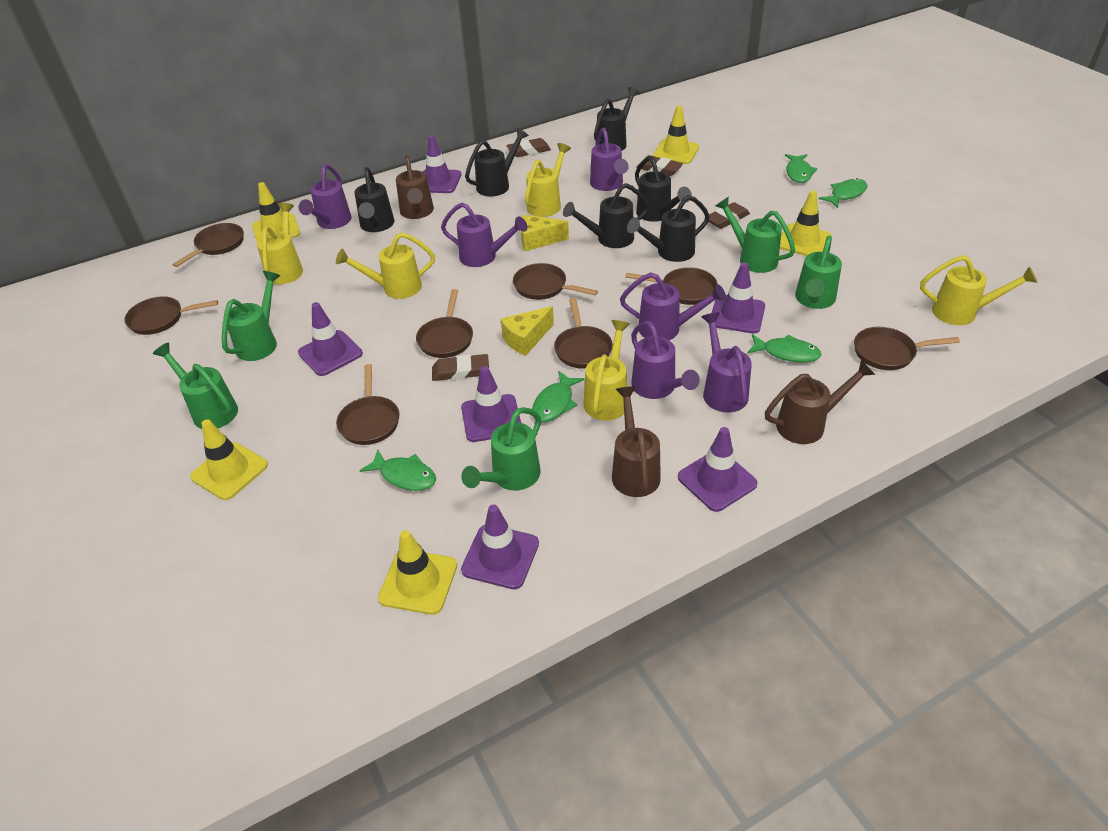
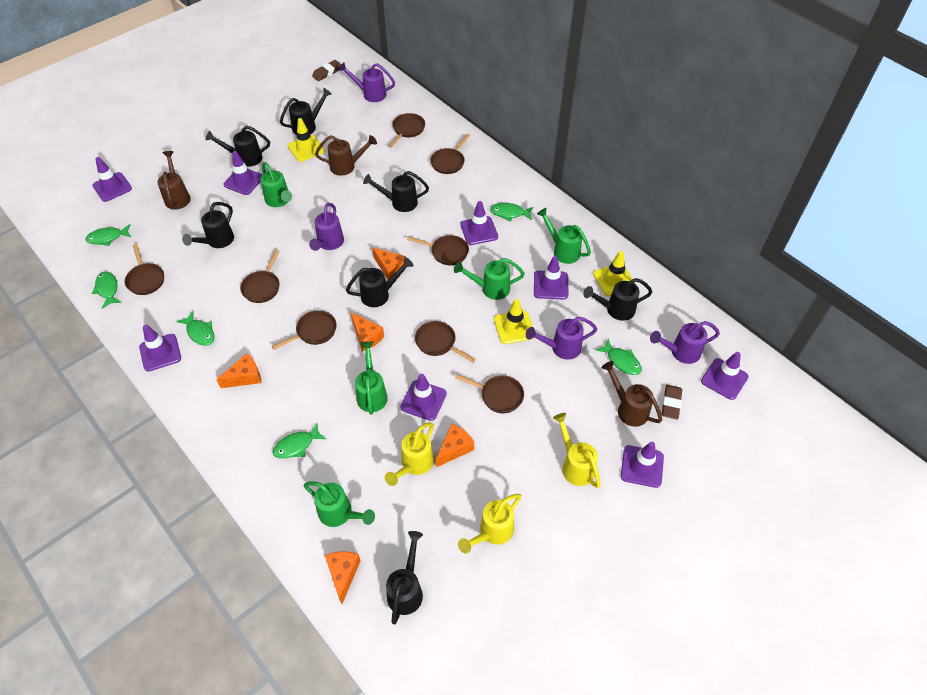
black watering can: [354,167,394,232] [465,128,529,196] [563,183,649,248] [594,87,640,150] [627,195,710,262] [635,156,692,222] = 6 -> [182,202,234,248] [205,126,270,167] [280,88,332,135] [346,257,413,307] [363,171,429,212] [386,531,423,624] [583,278,652,321] = 7
brown eraser: [432,354,489,381] [506,138,551,157] [636,155,683,176] [708,202,750,229] = 4 -> [312,60,342,81] [662,385,682,419] = 2
green fish: [360,449,436,491] [532,371,584,422] [747,334,821,362] [785,154,817,183] [819,178,868,208] = 5 -> [85,224,131,246] [92,272,121,309] [177,311,215,346] [273,424,326,458] [490,203,534,222] [596,339,642,375] = 6
orange cheese: none = 0 -> [216,353,261,388] [325,551,361,604] [351,312,384,351] [372,247,406,280] [435,424,474,467] = 5
purple traffic cone: [298,302,363,376] [423,135,461,193] [461,366,521,442] [461,504,539,589] [678,427,758,512] [712,263,765,334] = 6 -> [92,157,132,202] [139,325,181,372] [223,151,263,195] [400,374,447,421] [460,201,498,245] [534,256,569,300] [621,442,664,488] [701,352,749,400] = 8
purple watering can: [299,164,352,229] [441,202,527,267] [590,128,629,191] [620,272,726,340] [631,321,700,399] [701,312,752,413] = 6 -> [309,203,344,251] [338,62,395,102] [526,317,597,360] [650,321,720,364] = 4
yellow cheese: [501,306,554,356] [521,215,569,251] = 2 -> none = 0
yellow traffic cone: [190,419,268,500] [252,182,300,241] [378,530,457,615] [653,105,699,164] [780,191,832,256] = 5 -> [288,118,325,162] [494,299,534,344] [593,251,635,296] = 3
yellow watering can: [257,203,303,284] [336,232,435,299] [525,143,571,217] [583,320,630,421] [920,255,1037,325] = 5 -> [385,422,434,486] [458,494,521,554] [553,413,601,488] = 3

